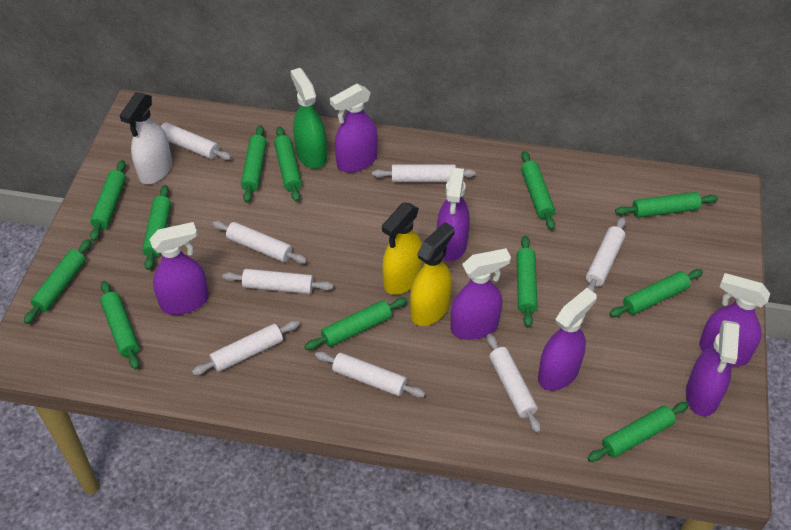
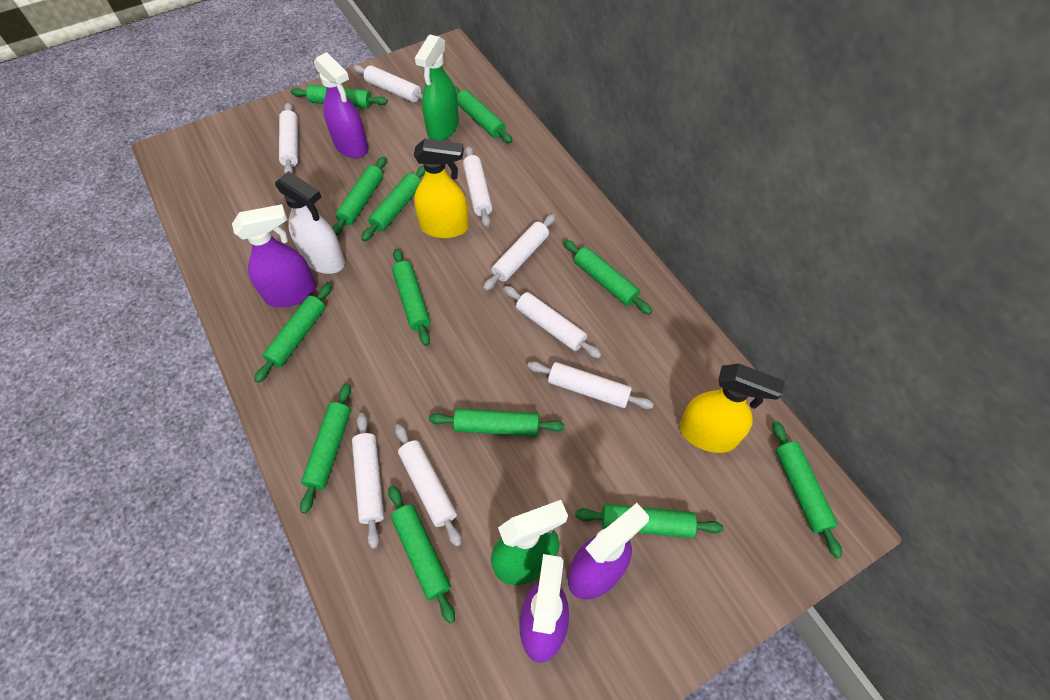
green spray bottle: [290,68,327,169] = 1 -> [415,35,459,141] [491,500,568,585] = 2
purple spray bottle: [149,222,209,315] [330,84,378,172] [437,168,470,261] [451,248,511,340] [538,288,597,391] [686,320,740,417] [699,273,770,366] = 7 -> [232,204,316,307] [314,52,368,158] [519,554,569,663] [568,503,649,600] = 4

